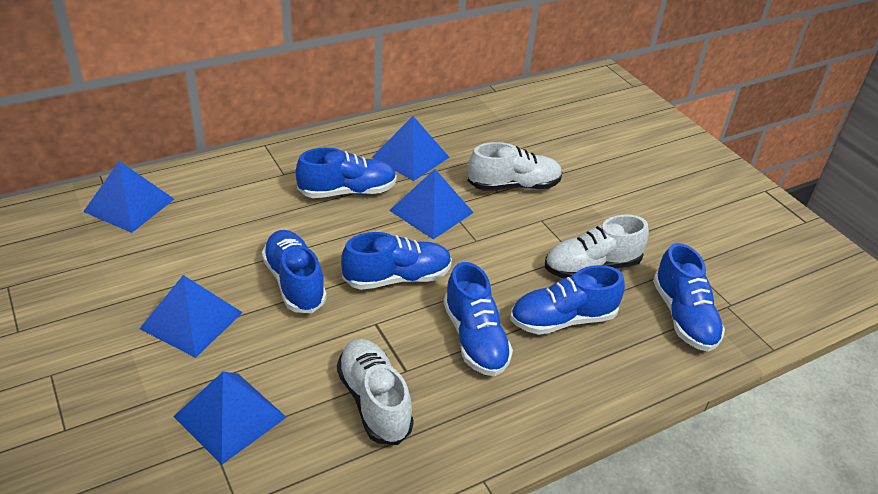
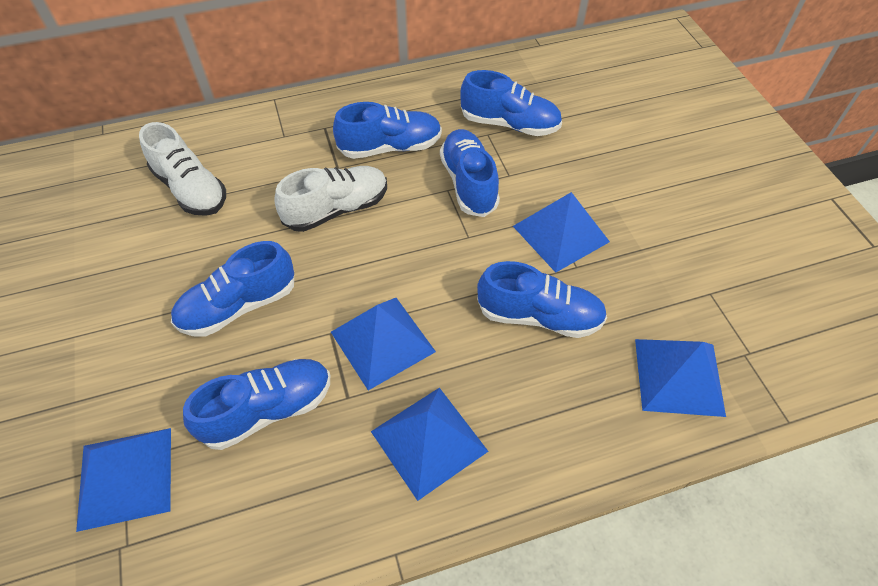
white shoe: [337,339,414,445] [468,142,563,191] [545,215,649,278] = 3 -> [139,122,226,216] [274,166,387,232] = 2

